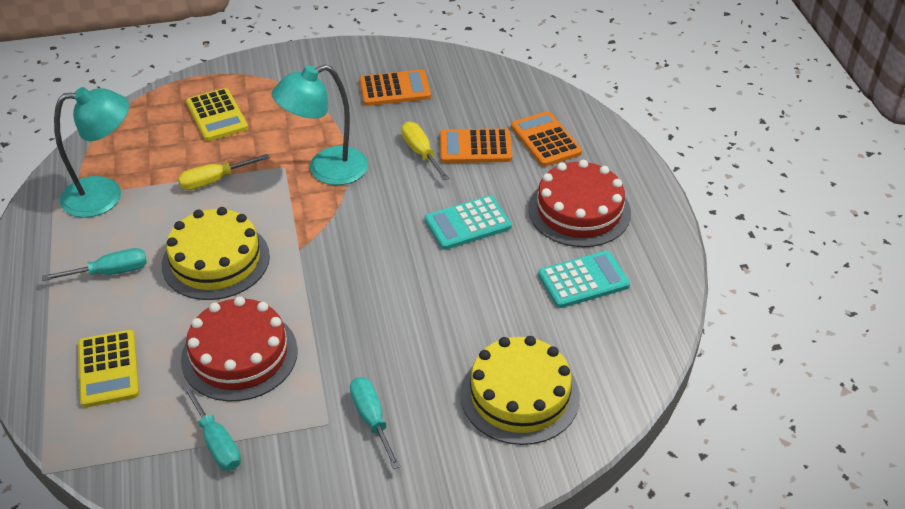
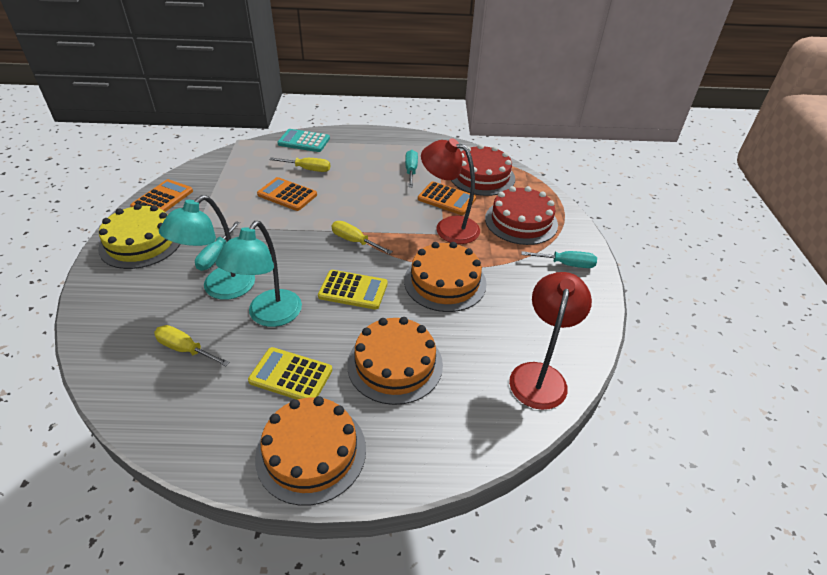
orange cake: none = 0 -> [255,396,366,506] [347,317,443,405] [404,242,487,312] = 3
red lamp: none = 0 -> [421,138,480,244] [509,272,592,410] = 2
turquoise calculator: [425,195,512,250] [538,251,630,308] = 2 -> [278,129,330,152] = 1
yellow cake: [162,207,270,300] [460,336,580,445] = 2 -> [98,204,180,269] = 1
yellow screwdriver: [178,154,270,190] [401,122,449,180] = 2 -> [154,325,230,367] [269,157,330,172] [332,221,393,254] = 3

